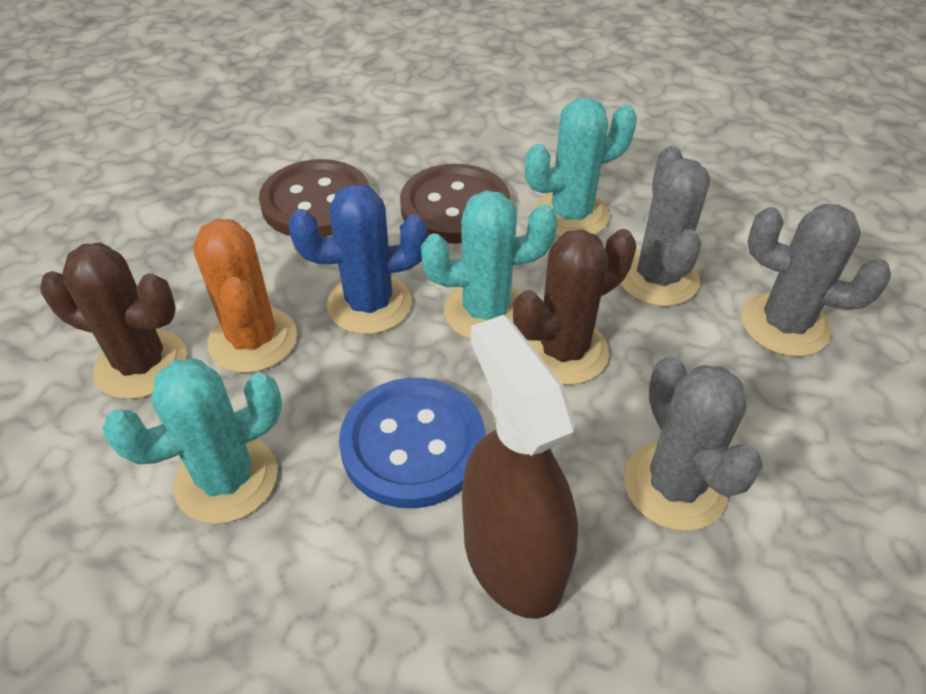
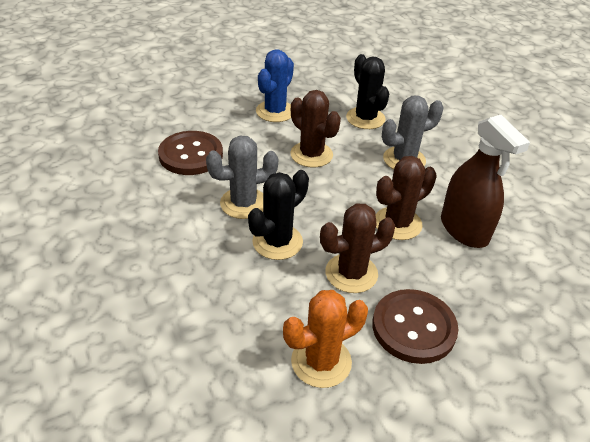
black cactus: none = 0 -> [248,170,309,260] [346,54,389,129] = 2
blue button: [339,378,485,508] = 1 -> none = 0
brown cactus: [40,242,187,399] [513,229,636,385] = 2 -> [290,90,341,168] [320,203,395,293] [376,156,437,240] = 3
grey cactus: [620,146,710,307] [624,356,763,531] [741,204,891,357] = 3 -> [206,136,278,219] [382,96,443,169] = 2
turquoise cactus: [102,358,282,524] [421,190,558,340] [525,98,637,237] = 3 -> none = 0

